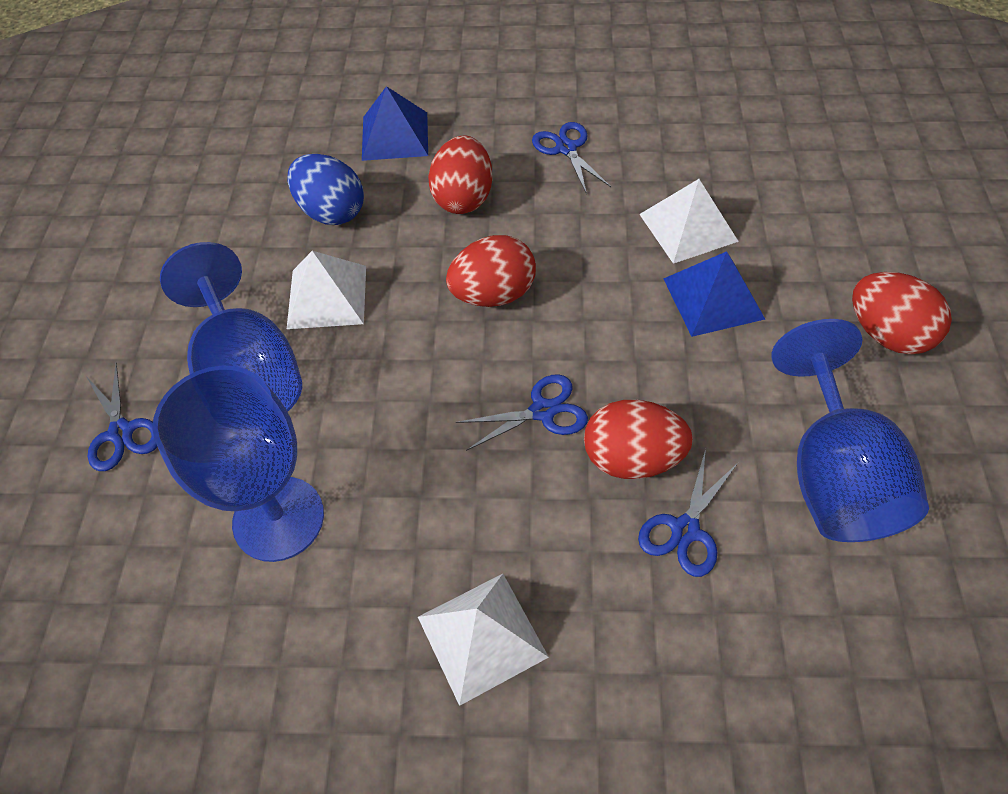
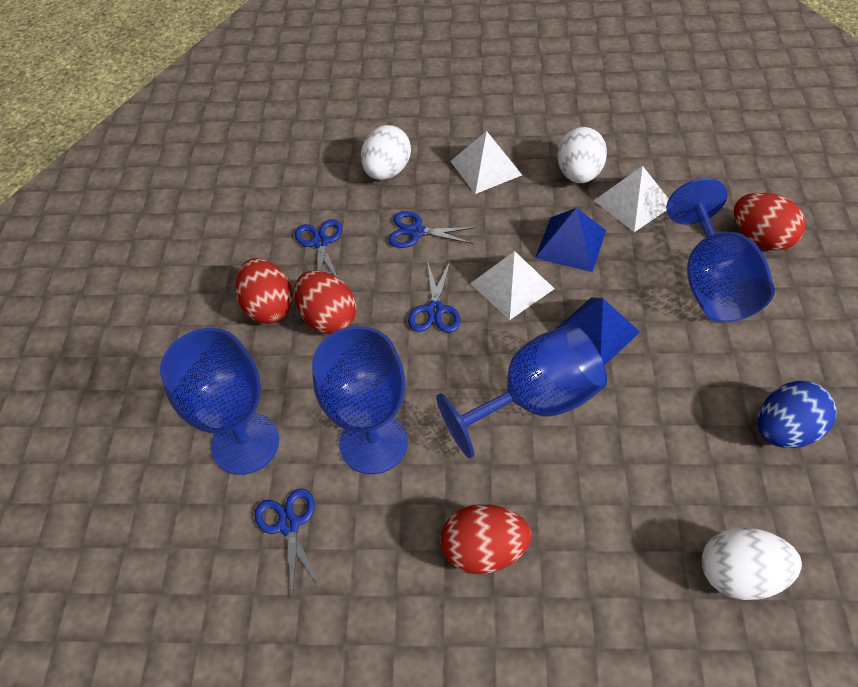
blue goblet: [152,366,324,562] [160,242,302,412] [772,319,929,542] = 3 -> [160,328,279,475] [312,326,408,474] [436,324,607,458] [666,178,775,322] = 4
white egg: none = 0 -> [361,125,411,180] [557,127,607,183] [702,527,802,600] = 3

